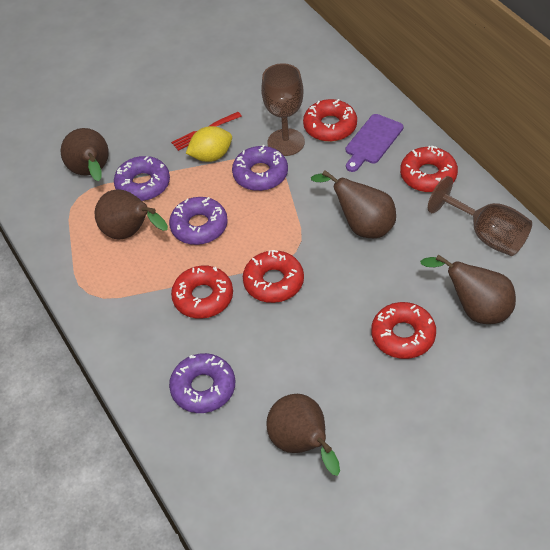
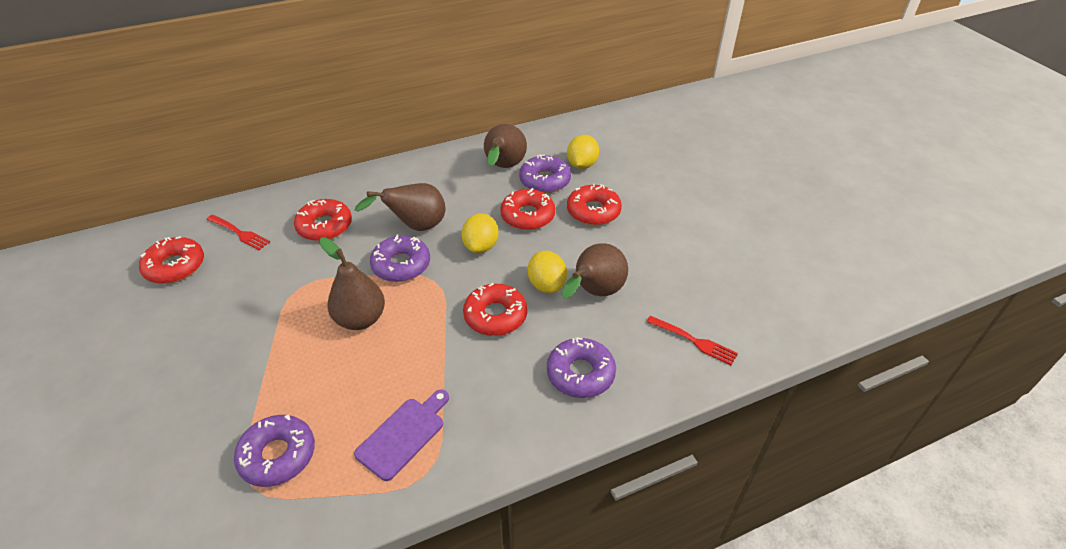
brown goblet: [261,63,305,156] [428,176,532,256] = 2 -> none = 0
brown pear: [61,128,109,181] [95,189,168,239] [266,394,340,476] [311,170,396,238] [420,254,516,324] = 5 -> [319,237,385,330] [355,183,445,231] [484,124,527,168] [561,243,628,299] = 4
red fork: [171,112,242,151] = 1 -> [206,215,270,250] [646,316,738,365] = 2
yellow lemon: [186,126,232,162] = 1 -> [461,213,498,253] [528,251,567,293] [567,135,599,169] = 3

